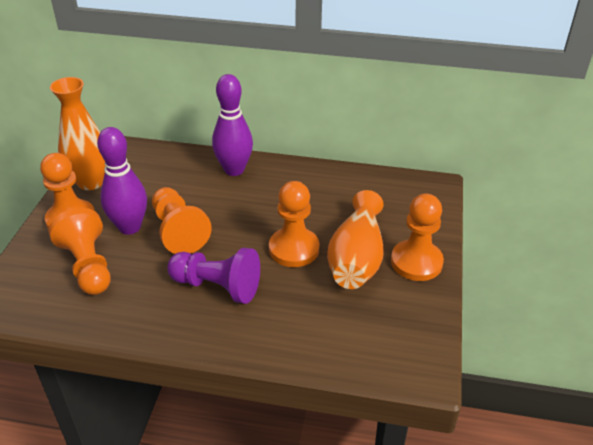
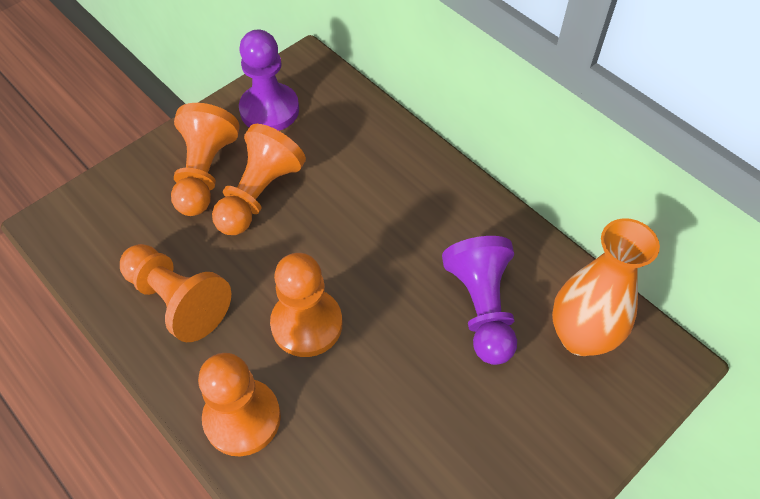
orange vase: [50,77,105,190] [327,190,384,289] = 2 -> [552,218,660,356] = 1
purple bowling pin: [97,127,147,235] [212,74,253,176] = 2 -> none = 0
purple pawn: [167,248,260,304] = 1 -> [239,30,299,131] [442,236,517,365] = 2

